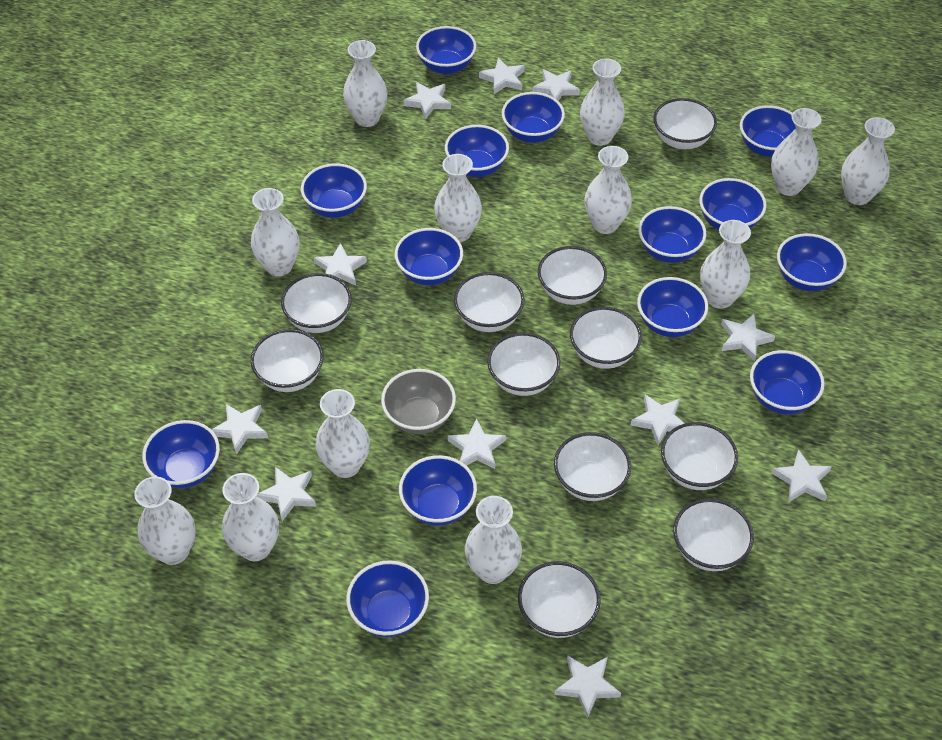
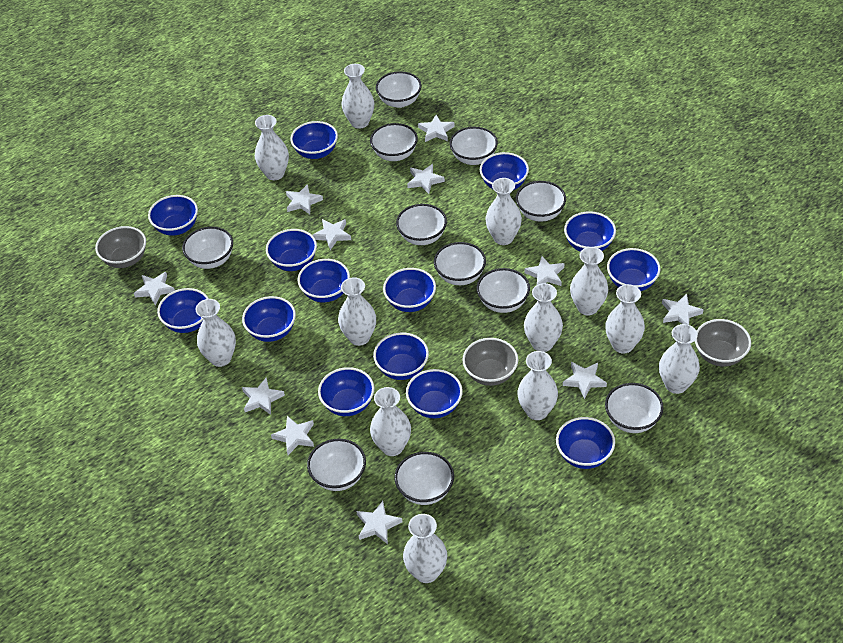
grey bowl: [381,369,456,434] = 1 -> [95,226,146,268] [462,338,518,386] [695,319,751,366] = 3

